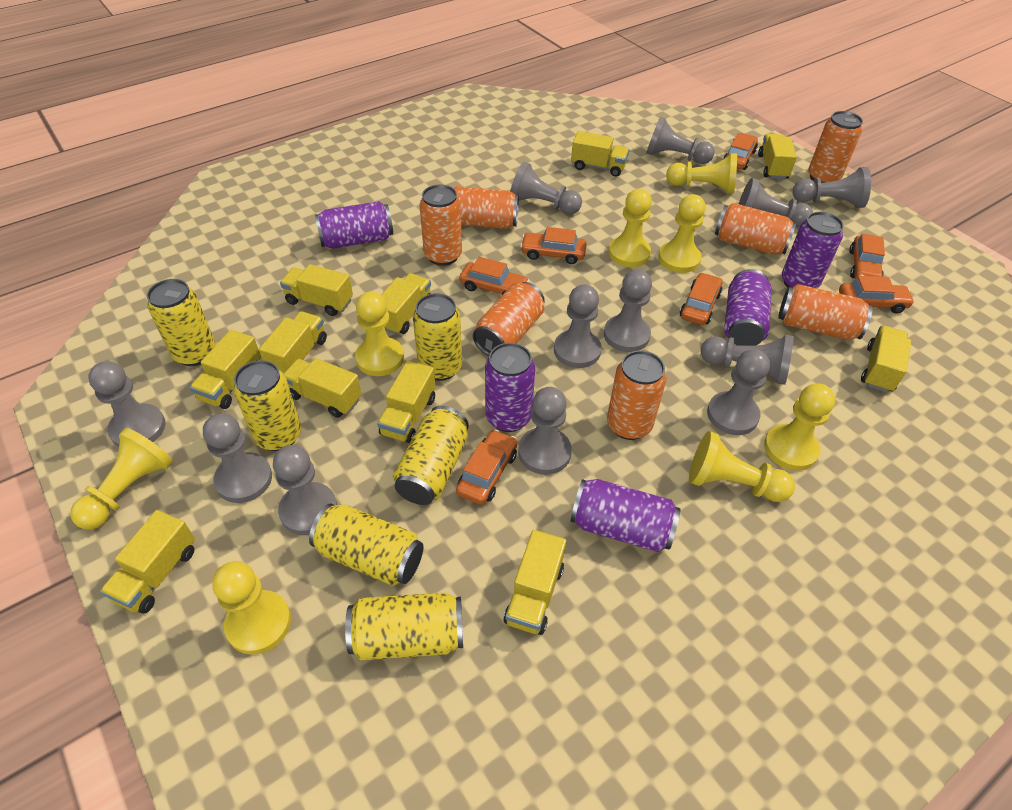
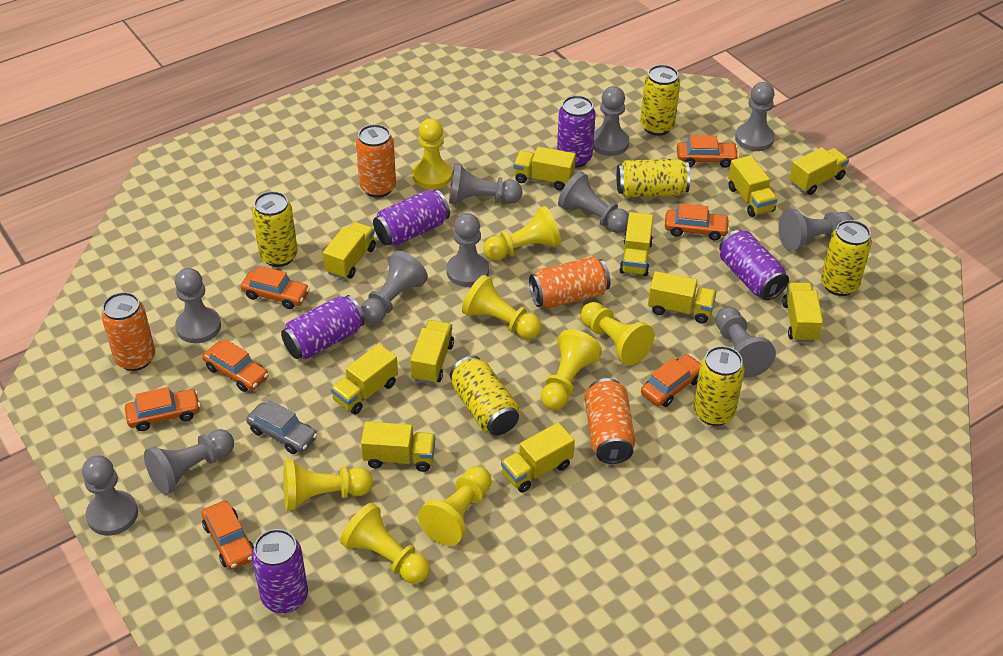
grey car: none = 0 -> [246,400,318,454] = 1
grey pawn: [88,361,165,447] [203,413,272,503] [273,445,337,535] [510,162,582,214] [518,387,572,475] [554,284,602,368] [604,269,652,352] [646,116,715,164] [701,335,794,385] [707,349,770,435] [739,178,813,227] [793,167,871,208] = 12 -> [82,455,138,536] [144,429,234,495] [175,268,221,343] [361,251,428,324] [447,213,489,287] [449,163,522,204] [558,171,629,233] [593,86,629,156] [715,307,776,378] [735,82,775,151] [778,209,854,252] = 11
orange can: [420,185,462,266] [454,186,519,229] [473,282,545,356] [607,350,667,440] [715,203,797,255] [778,284,873,340] [808,111,863,183] = 7 -> [101,292,155,371] [356,124,396,198] [529,257,610,308] [585,378,635,464] = 4

